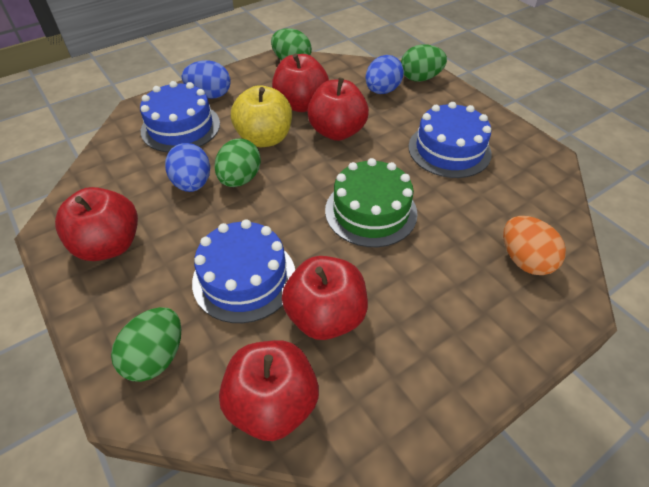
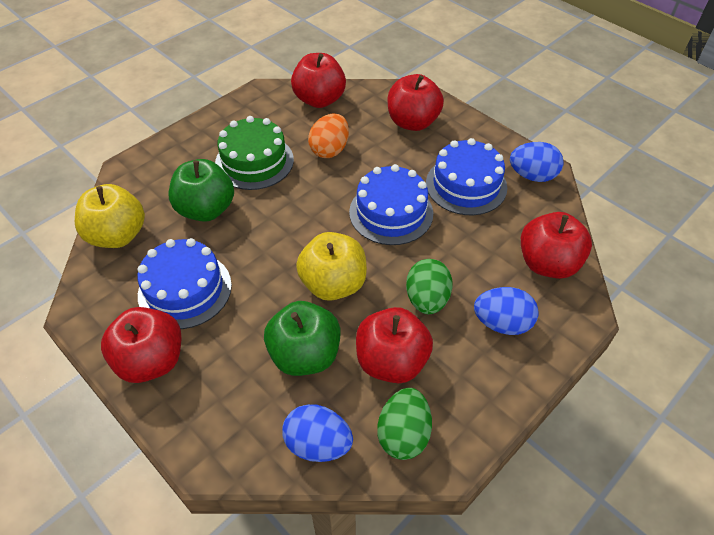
green apple: none = 0 -> [169,159,234,222] [264,301,340,376] = 2
green egg: [111,307,181,382] [214,138,261,187] [271,28,312,60] [401,44,447,82] = 4 -> [378,388,432,460] [406,259,453,314] = 2
yellow apple: [231,85,292,147] = 1 -> [75,184,145,248] [296,232,367,301] = 2

